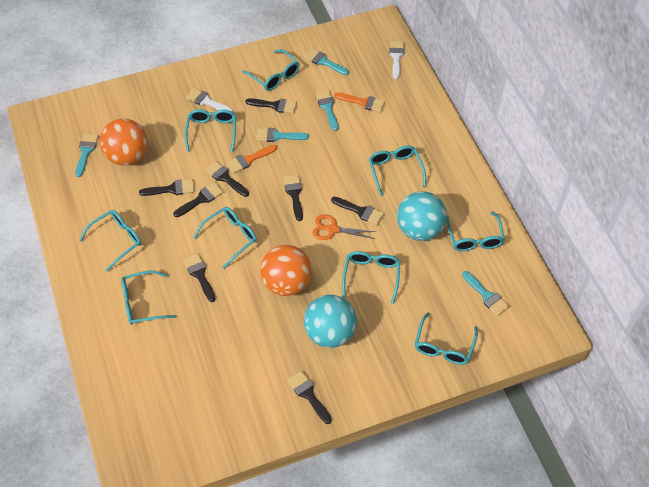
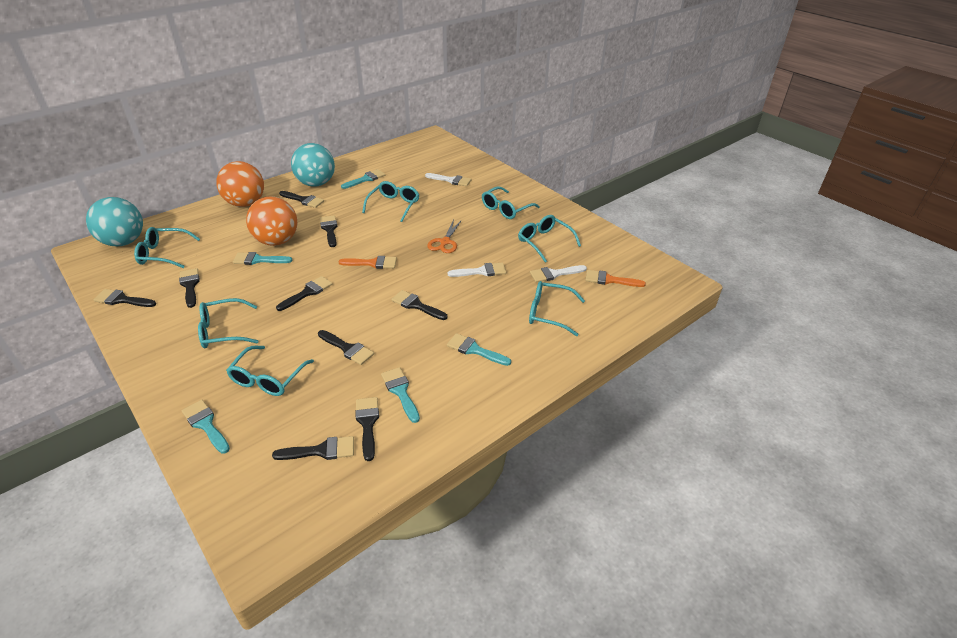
black brush: [139,179,194,196] [174,182,224,217] [183,253,216,302] [205,161,249,197] [245,98,297,114] [283,174,303,221] [288,371,332,424] [331,197,384,225] = 8 -> [93,289,156,307] [179,268,200,308] [272,436,354,460] [276,276,332,311] [279,191,324,208] [318,330,374,365] [320,215,337,247] [355,397,379,461] [391,290,448,320] = 9
turquoise glasses: [79,210,141,272] [121,270,176,325] [185,109,236,152] [193,207,257,268] [242,49,300,91] [342,251,400,304] [369,145,426,196] [415,312,478,365] [446,211,505,251] = 9 -> [134,227,200,268] [198,298,259,348] [226,346,314,396] [362,181,419,222] [482,186,539,219] [518,215,581,263] [529,281,585,336] = 7
white brush: [186,88,233,112] [389,41,405,79] = 2 -> [425,173,471,186] [447,263,506,277] [530,265,587,282] = 3

